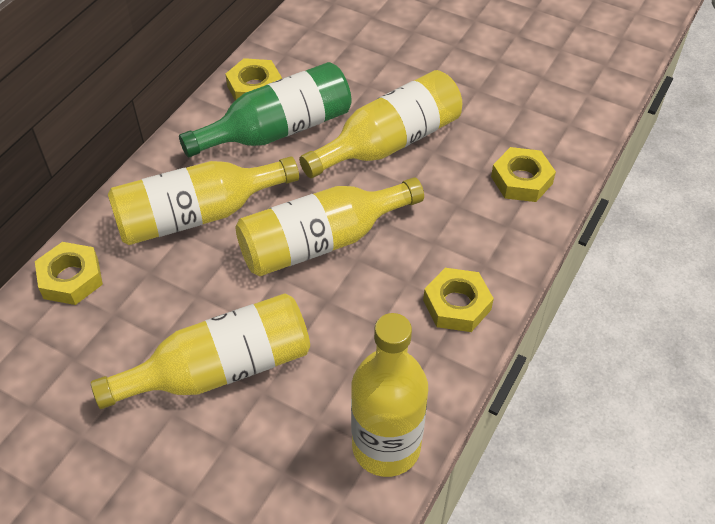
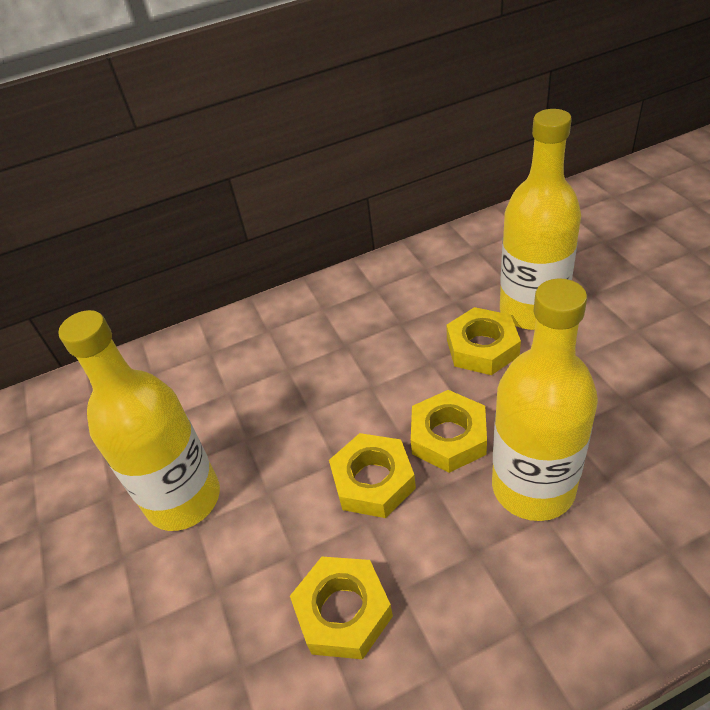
green bottle: [179,62,352,157] = 1 -> none = 0
yellow bottle: [91,293,310,409] [108,157,299,245] [236,177,424,276] [299,70,462,178] [351,313,428,477] = 5 -> [58,310,220,531] [492,278,598,521] [500,109,581,330] = 3

